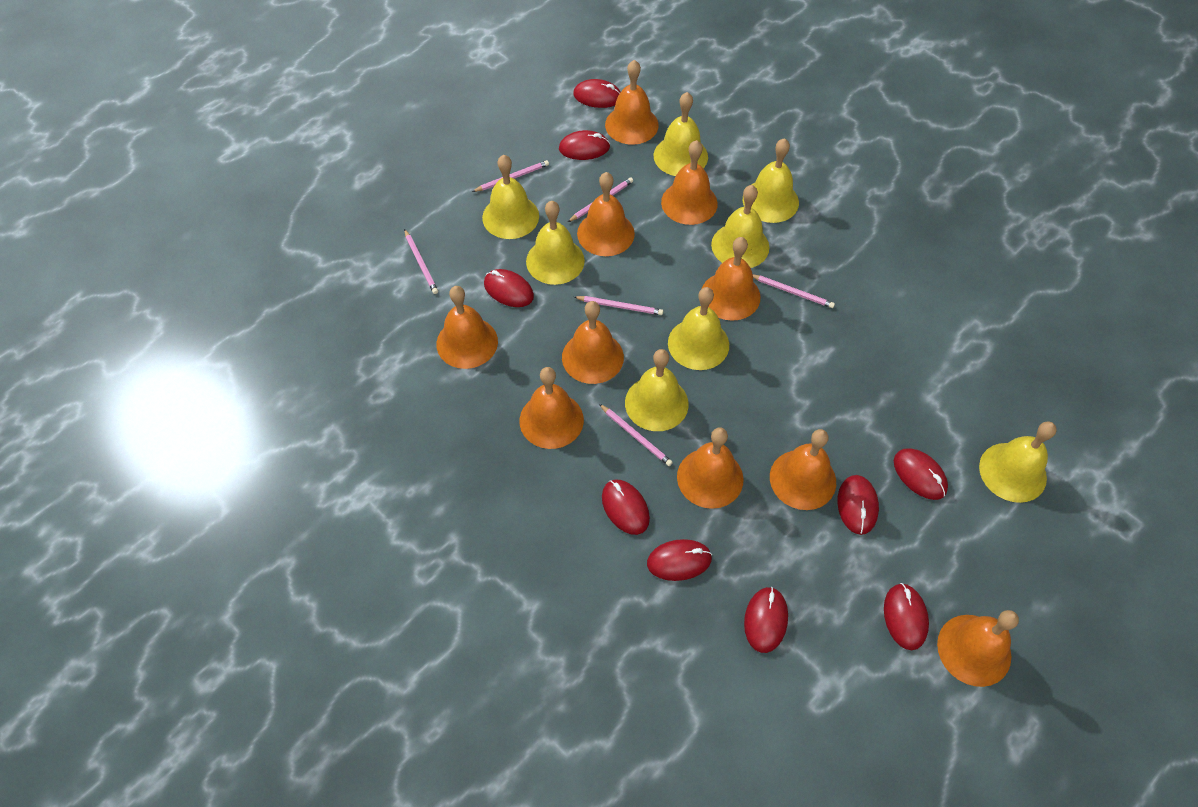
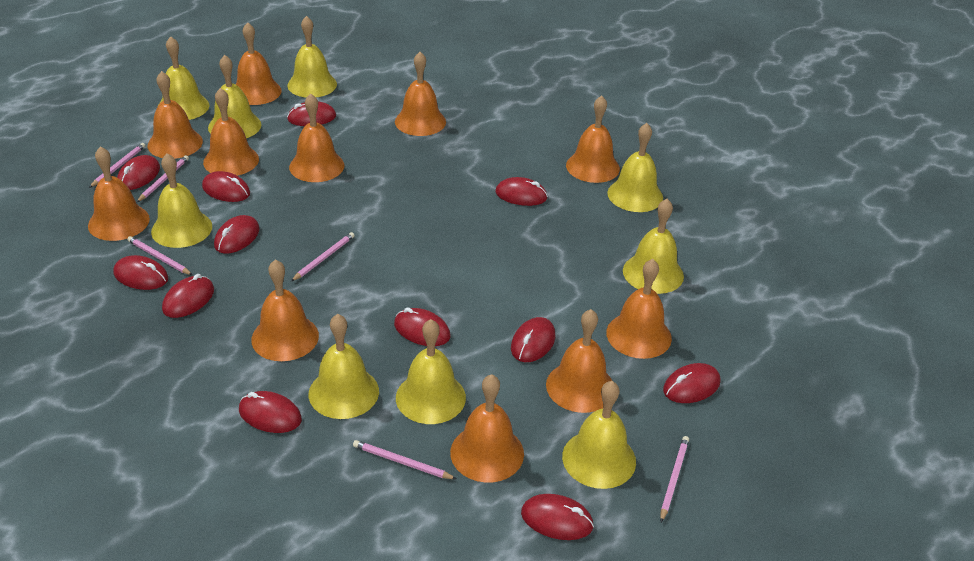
orange bell: [436,286,498,369] [520,367,584,449] [562,301,624,384] [577,172,635,256] [605,60,659,145] [661,140,718,225] [677,428,743,509] [702,237,760,321] [770,429,836,510] [937,610,1019,687] = 10 -> [88,146,150,241] [148,71,203,159] [203,88,259,176] [236,22,282,105] [251,259,319,361] [289,94,344,182] [395,52,446,136] [450,374,524,483] [546,309,612,413] [566,95,620,183] [606,259,672,359] = 11
red mouse: [484,269,534,307] [559,130,610,160] [573,79,621,108] [602,480,650,535] [647,539,712,581] [744,587,788,653] [838,475,879,535] [884,583,929,650] [894,448,948,500] = 9 -> [113,255,168,290] [117,155,160,190] [162,274,214,318] [202,171,250,202] [214,215,260,254] [239,391,302,433] [287,101,336,126] [394,307,451,346] [495,177,548,206] [511,317,555,362] [521,494,594,540] [663,363,720,403] = 12
yellow bell: [482,155,539,239] [526,201,585,285] [625,349,689,431] [654,92,708,176] [668,287,729,370] [711,185,769,268] [743,138,799,223] [979,421,1057,503] = 8 -> [151,153,212,248] [159,36,210,120] [208,55,261,138] [287,16,337,98] [309,314,379,419] [396,319,466,424] [562,381,636,489] [607,123,663,212] [623,199,684,294] = 9

